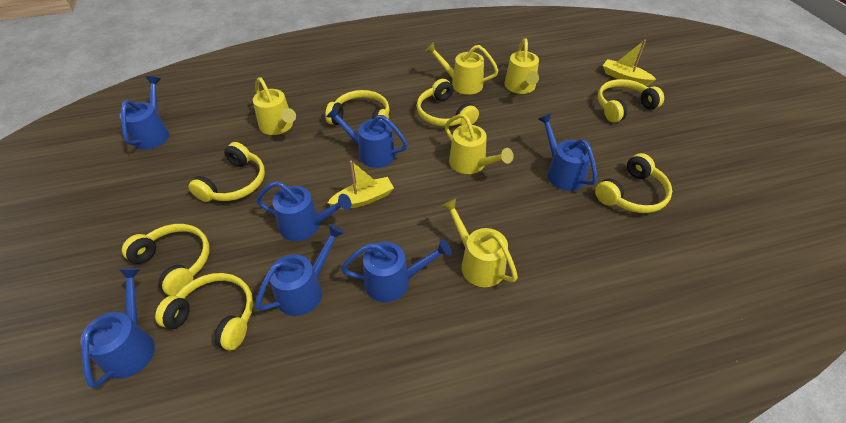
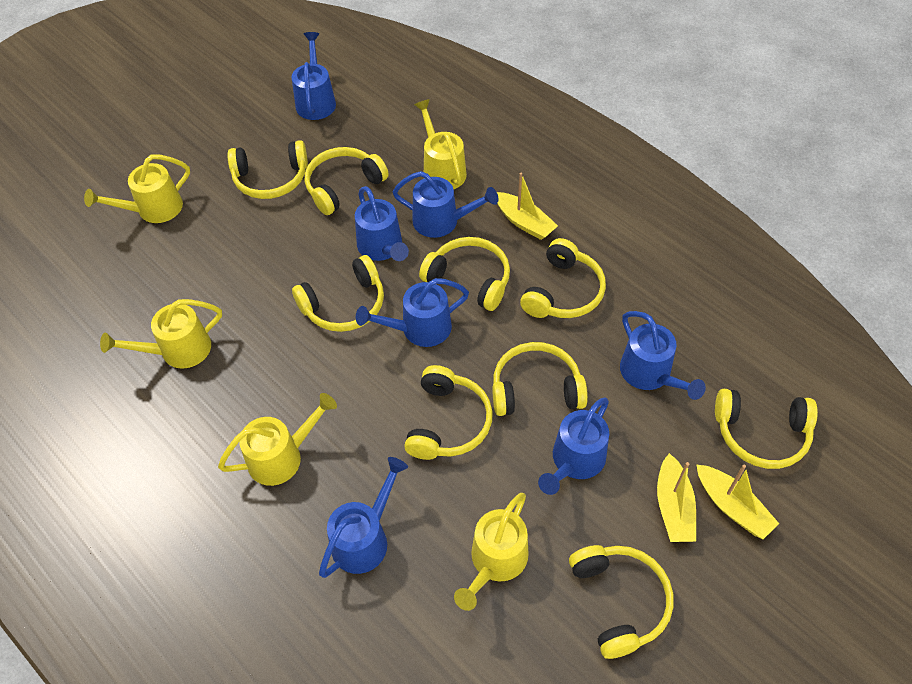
yellow boat: [327,161,394,209] [603,40,657,86] = 2 -> [497,173,558,240] [657,453,696,542] [696,464,779,539] = 3
yellow headphones: [122,224,209,296] [155,273,253,350] [188,142,265,202] [325,90,390,125] [417,79,479,126] [595,153,672,213] [598,79,664,123] = 7 -> [227,140,308,199] [292,255,384,332] [305,147,389,215] [404,365,493,460] [419,237,510,311] [492,342,588,416] [520,238,606,318] [569,545,674,659] [715,389,818,469] = 9

